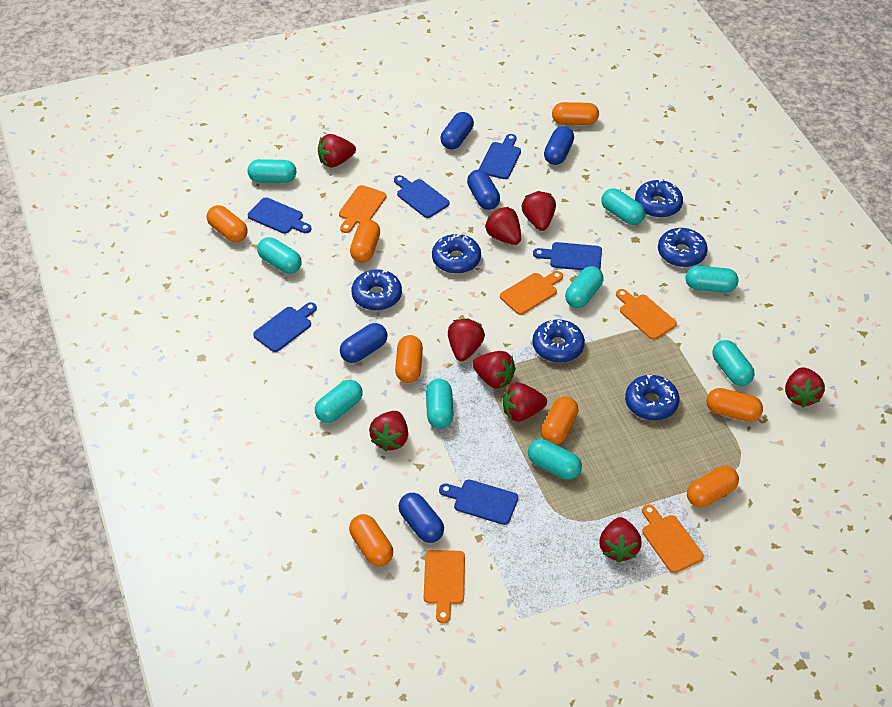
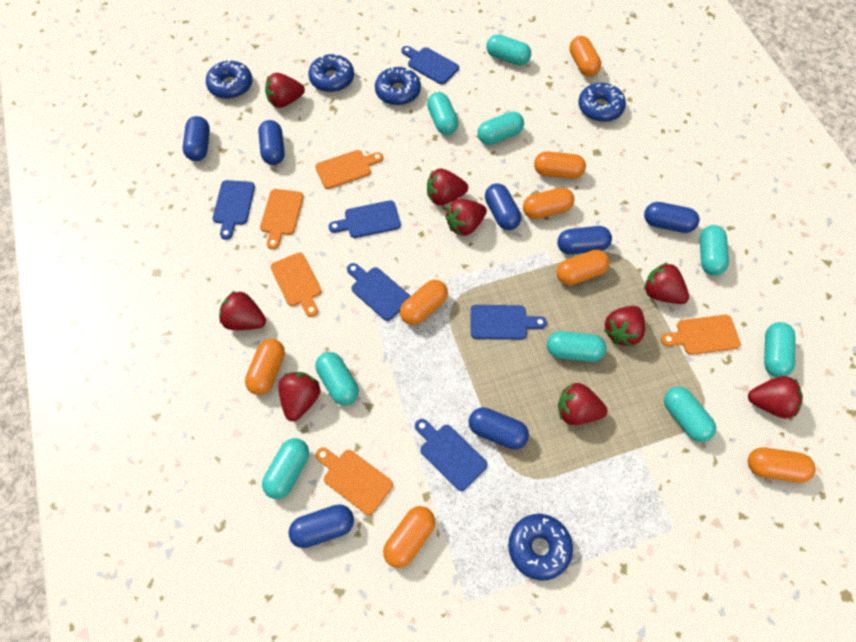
blue capsule: [340,323,388,363] [398,493,444,543] [441,112,474,150] [467,170,500,210] [544,126,574,165] = 5 -> [183,116,210,161] [258,120,285,165] [288,504,354,548] [469,407,529,449] [485,184,521,230] [557,226,612,255] [644,202,699,233] = 7
blue donut: [352,270,402,311] [432,234,481,274] [532,319,585,363] [625,375,679,421] [635,179,683,218] [658,228,708,267] = 6 -> [206,61,252,99] [308,54,354,92] [375,67,421,105] [508,514,573,581] [578,83,626,122] = 5

